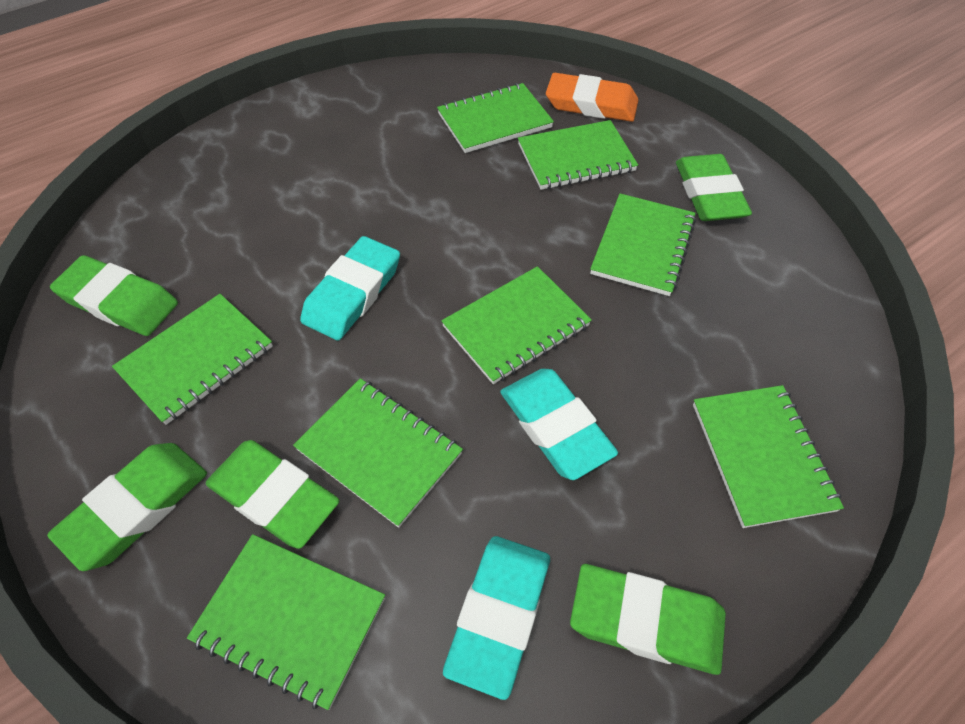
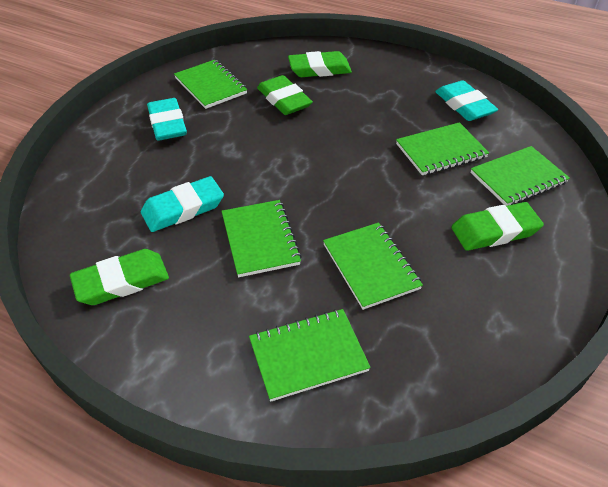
green eraser: [47,443,207,571] [50,255,178,336] [206,440,339,549] [570,564,726,675] [676,154,752,221] = 5 -> [70,249,169,305] [257,75,313,115] [288,51,352,77] [451,202,544,251] = 4
green notebook: [112,294,273,425] [187,534,385,710] [293,378,463,528] [437,83,554,153] [441,266,592,384] [518,120,638,190] [590,193,696,296] [693,385,844,528] = 8 -> [174,60,247,109] [222,200,302,277] [249,309,371,402] [323,222,423,310] [396,122,489,175] [470,146,570,206] = 6
orange eraser: [546,73,639,122] = 1 -> none = 0

